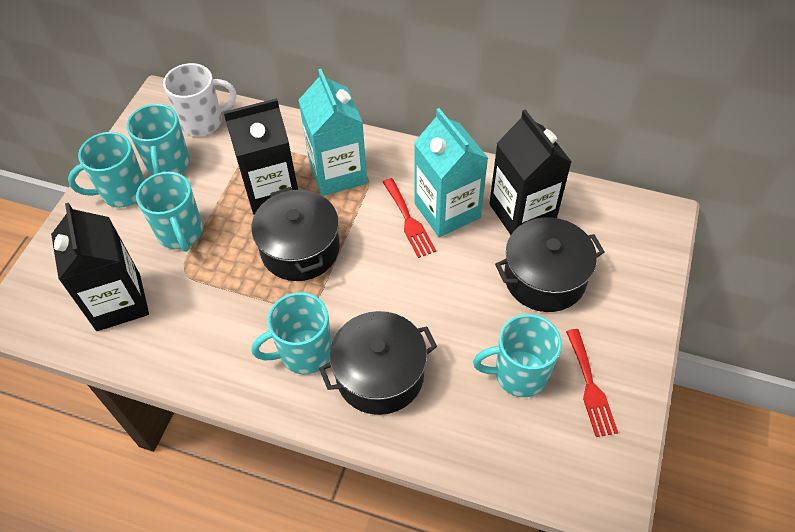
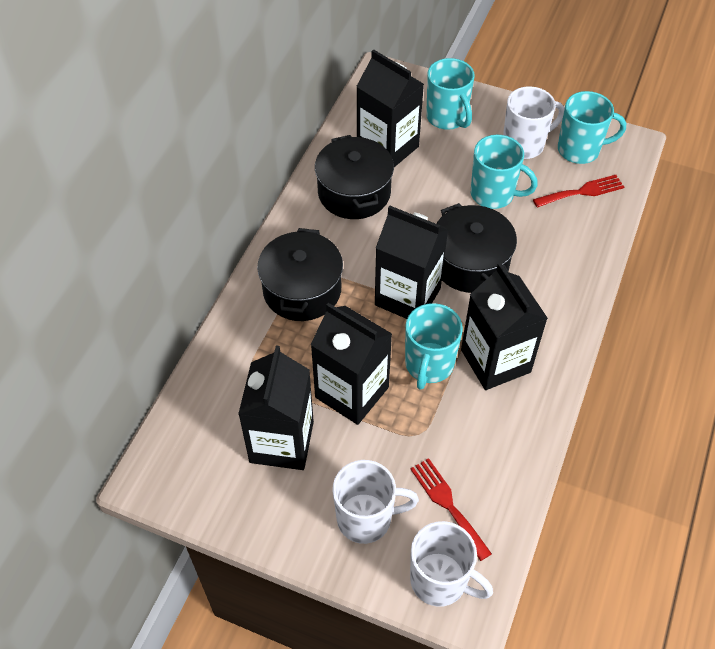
black carton: [51,203,149,331] [224,98,298,215] [489,109,572,235] = 3 -> [238,345,314,470] [310,303,392,425] [356,49,424,167] [375,205,448,319] [461,263,548,390] = 5
turquoise carton: [298,69,367,196] [414,108,488,237] = 2 -> none = 0
turquoise mug: [68,132,145,208] [126,104,190,175] [136,172,203,252] [252,292,332,374] [473,314,562,397] = 5 -> [405,303,463,390] [426,58,475,130] [471,135,538,209] [558,91,626,164] = 4
white mug: [163,63,236,136] = 1 -> [332,460,419,544] [410,521,493,607] [503,86,565,159] = 3

